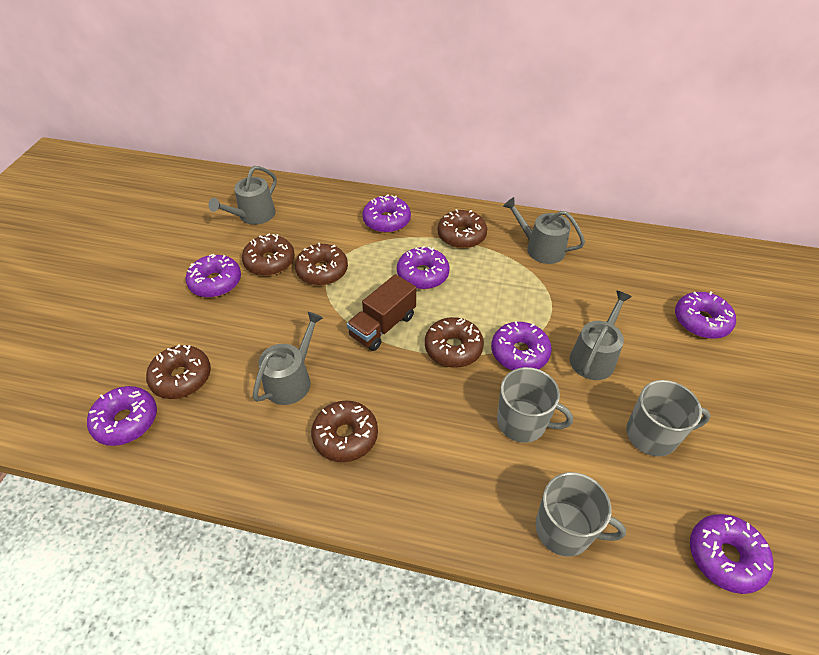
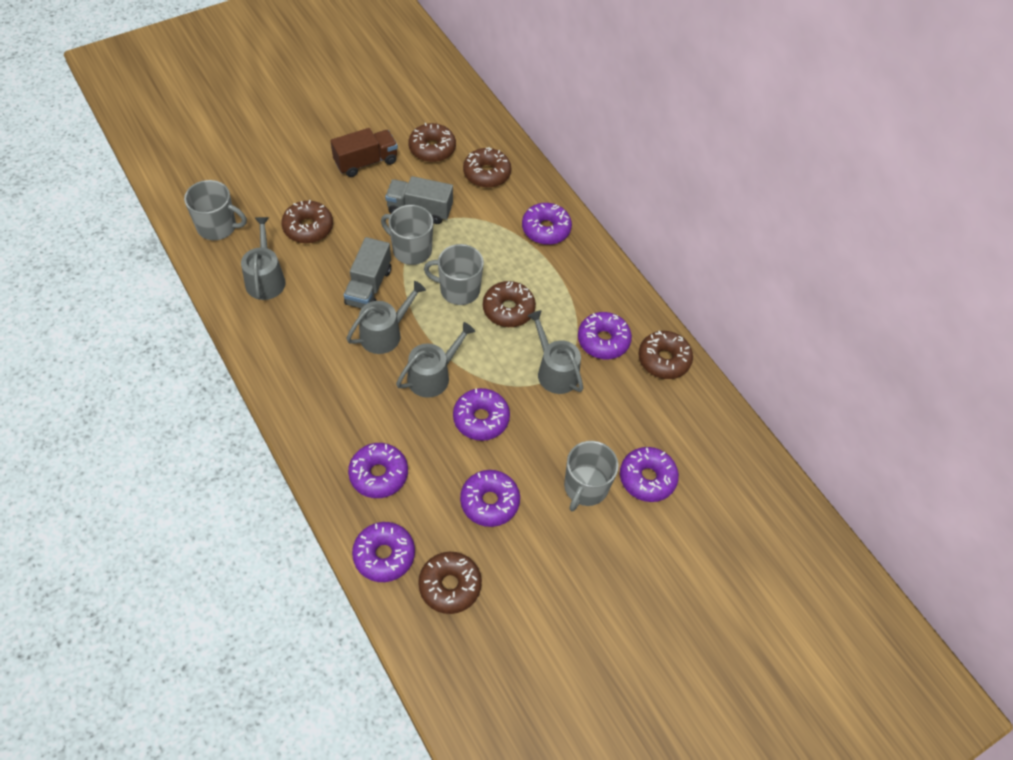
grey mug: [497,367,573,443] [535,472,626,557] [626,380,711,457] = 3 -> [184,180,247,240] [381,205,433,265] [424,244,484,305] [564,441,619,511] = 4
grey truck: none = 0 -> [344,237,391,309] [385,176,453,224] = 2

